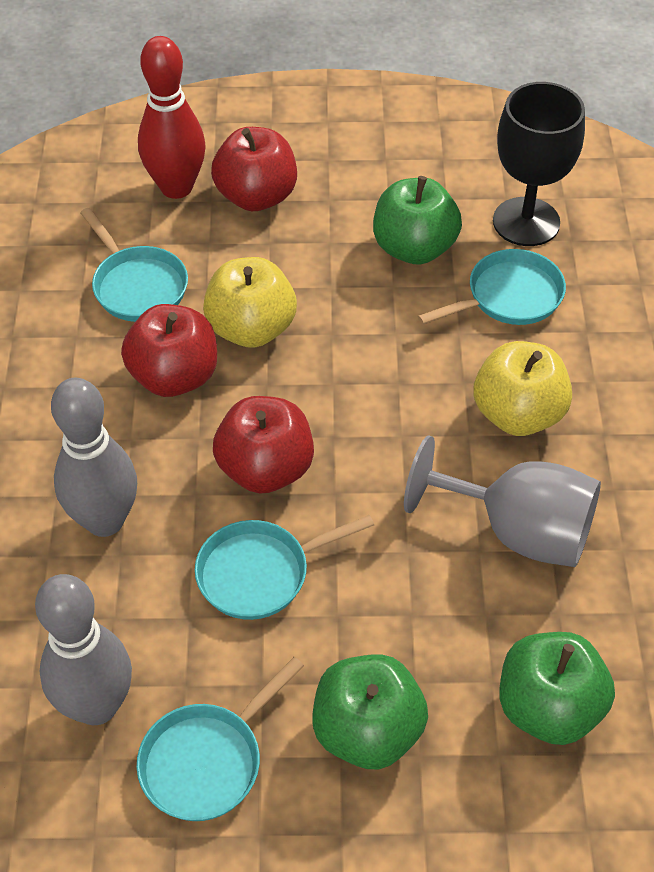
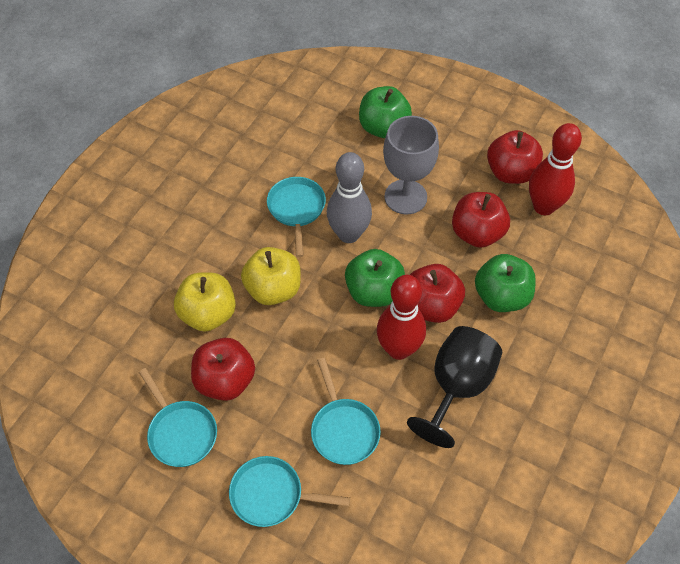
grey bowling pin: [35,574,132,725] [51,378,137,537] = 2 -> [327,152,372,243] = 1
red apple: [121,304,217,397] [211,127,297,211] [213,396,314,494] = 3 -> [191,338,255,401] [410,264,465,323] [452,192,510,248] [487,130,543,184] = 4
red bowling pin: [138,36,205,199] = 1 -> [377,275,426,360] [529,123,582,215] = 2

